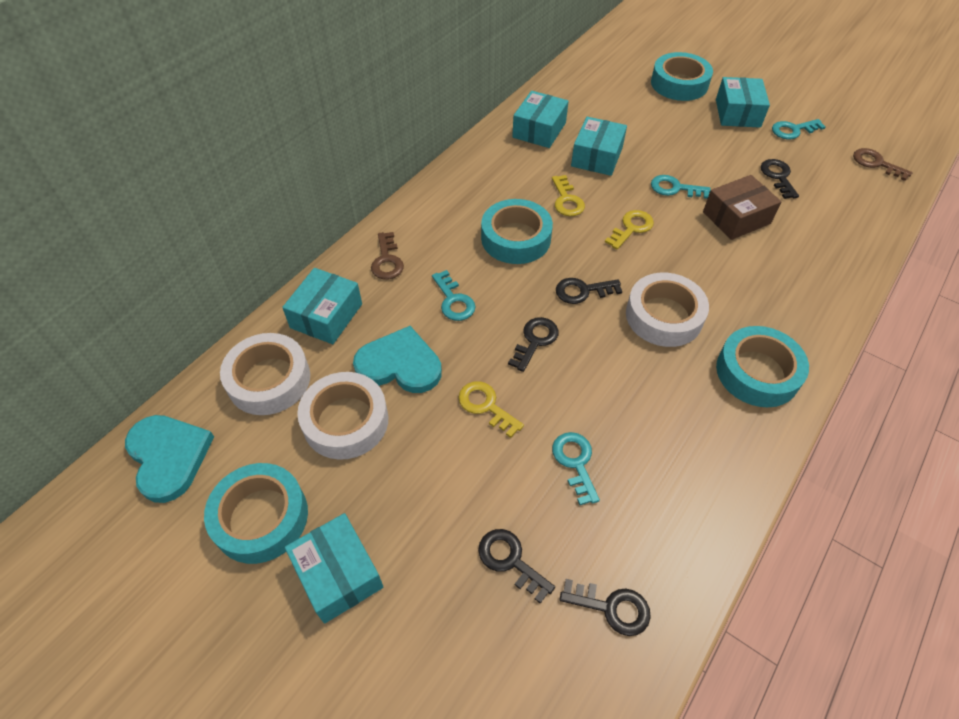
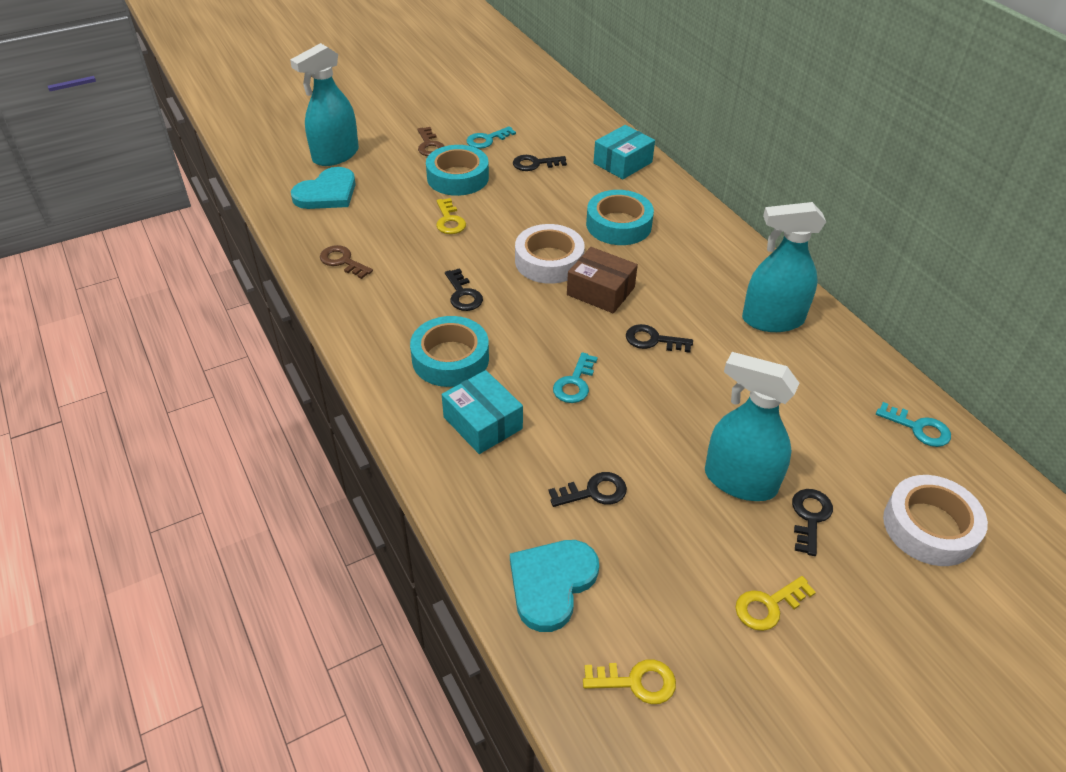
turquoise box: [282,268,362,344] [285,513,383,624] [512,91,569,148] [571,117,627,176] [716,77,770,128] = 5 -> [442,370,523,454] [594,125,655,179] = 2
turquoise key: [432,270,476,321] [552,432,600,505] [651,175,711,199] [772,119,825,139] = 4 -> [466,126,516,149] [553,352,598,403] [876,402,951,447] = 3
turquoise spray bottle: none = 0 -> [290,43,359,166] [705,352,799,501] [742,202,826,332] = 3
turquoise tape: [204,463,308,564] [481,199,553,264] [651,52,713,101] [716,326,809,407] = 4 -> [410,316,489,387] [426,145,489,196] [586,190,654,245] = 3
white tape: [220,333,310,415] [297,372,388,460] [626,273,709,347] = 3 -> [515,224,585,284] [883,475,988,566] = 2

